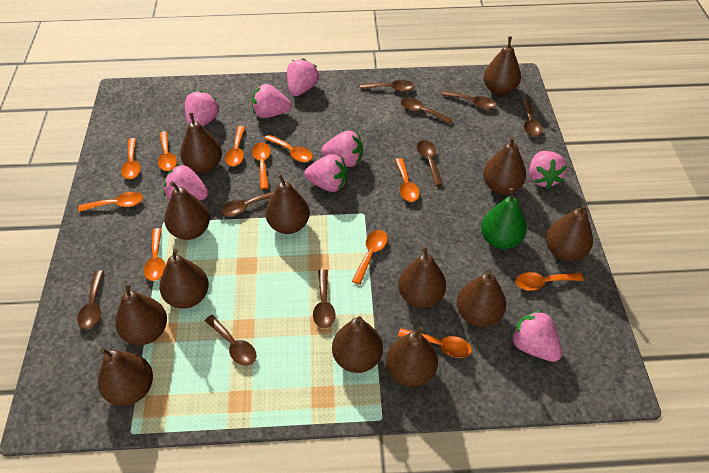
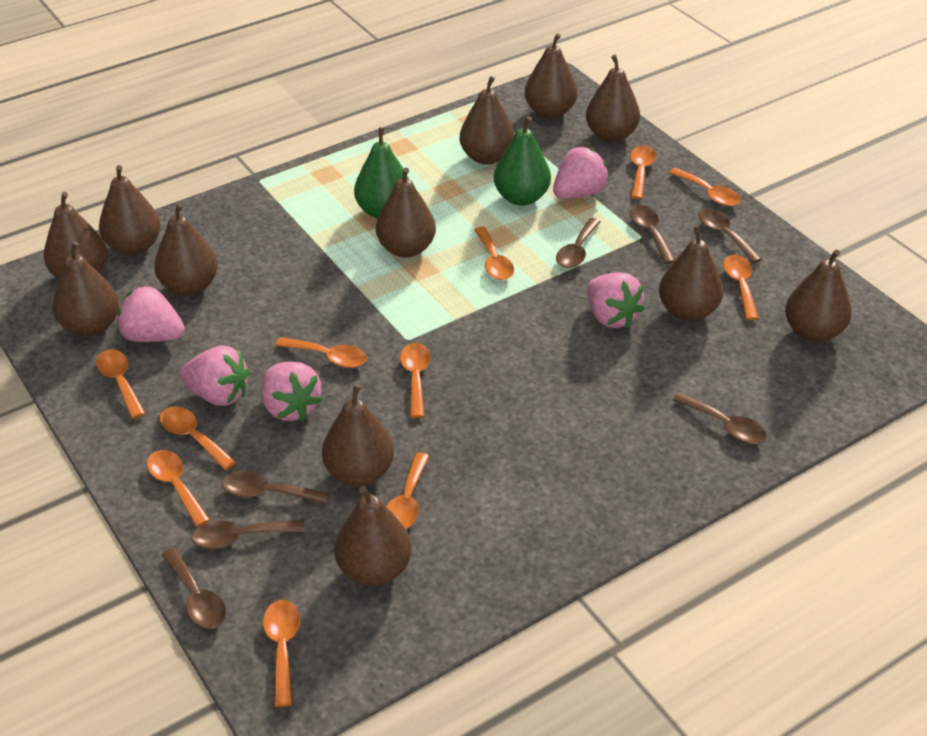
brown pear: [98,348,153,406] [115,283,167,345] [159,249,209,308] [164,181,210,240] [180,112,222,173] [265,174,310,234] [332,316,383,373] [386,326,438,387] [398,246,446,308] [457,270,506,327] [483,36,521,95] [483,137,526,194] [546,204,593,261] = 13 -> [44,192,107,279] [53,241,119,336] [99,165,161,255] [154,203,218,296] [322,384,394,486] [334,486,412,586] [376,168,436,258] [460,76,514,165] [525,33,577,119] [586,55,640,142] [659,225,723,321] [785,250,852,342] = 12
brown spoon: [77,270,104,330] [205,315,256,366] [221,191,275,216] [313,269,335,328] [360,80,415,92] [401,98,453,124] [417,140,443,186] [442,90,496,109] [521,99,542,137] = 9 -> [162,548,226,629] [191,520,305,549] [222,471,330,504] [556,218,601,268] [630,205,675,264] [672,392,767,444] [698,208,762,263] = 7
green pear: [481,188,527,249] = 1 -> [354,127,409,219] [494,116,551,206] = 2
pink strawberry: [164,165,209,200] [185,91,220,127] [252,84,292,118] [287,58,319,96] [304,154,347,192] [321,130,363,167] [510,310,562,362] [529,151,567,189] = 8 -> [117,285,185,342] [180,345,250,406] [262,362,323,421] [553,147,609,199] [587,272,645,328] = 5

